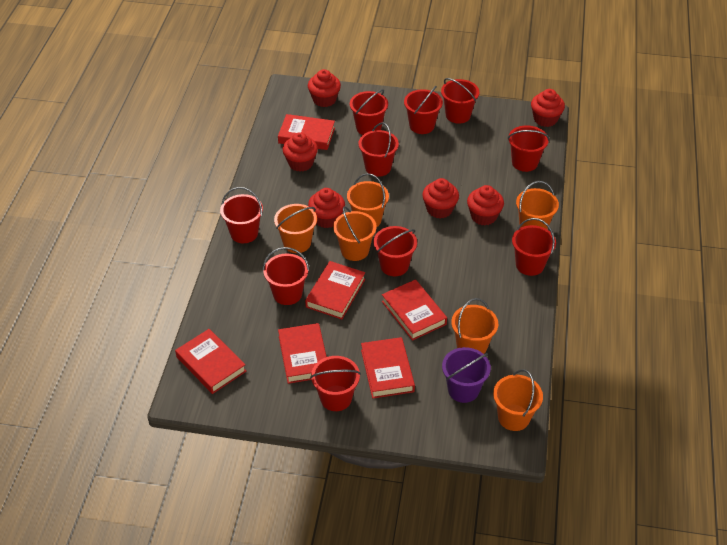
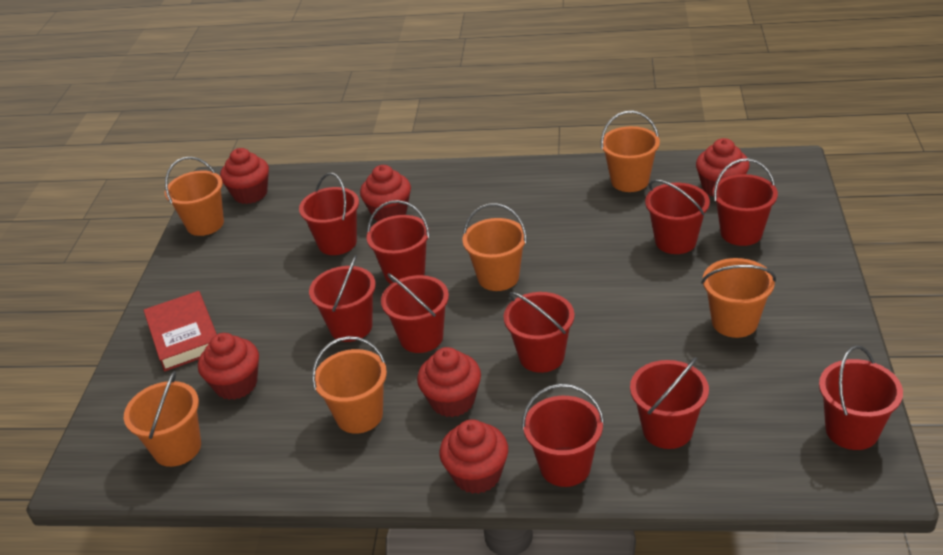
purple bucket: [442,347,491,403] = 1 -> none = 0
red book: [175,329,246,394] [278,114,335,150] [278,323,327,384] [305,261,365,320] [361,337,415,398] [382,279,447,341] = 6 -> [144,291,217,371] = 1

